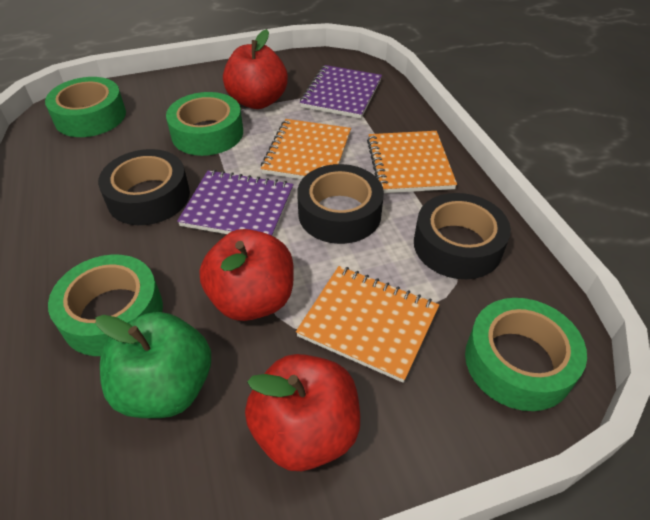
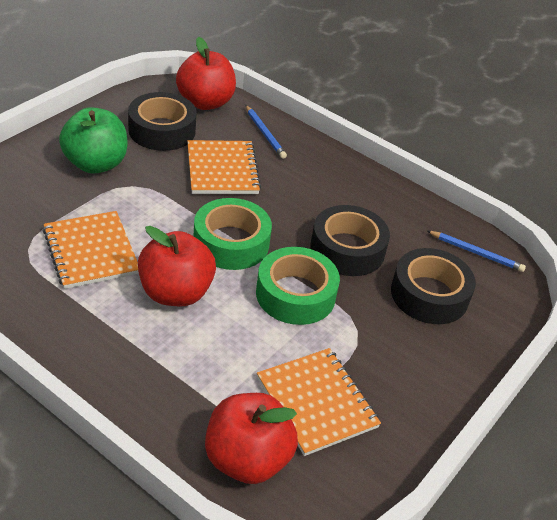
blue pencil: none = 0 -> [246,105,287,159] [427,231,526,272] = 2
green tape: [45,77,126,137] [48,255,163,356] [166,92,243,156] [465,298,587,411] = 4 -> [193,198,272,270] [256,247,340,325] = 2
purple notebook: [177,170,293,236] [300,65,382,119] = 2 -> none = 0

